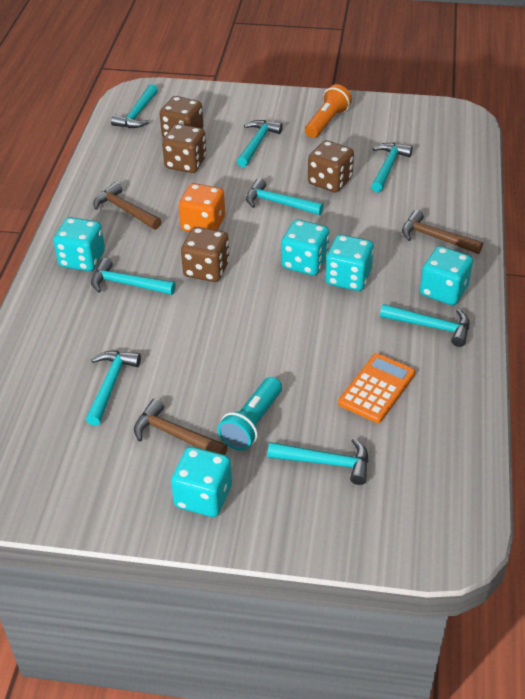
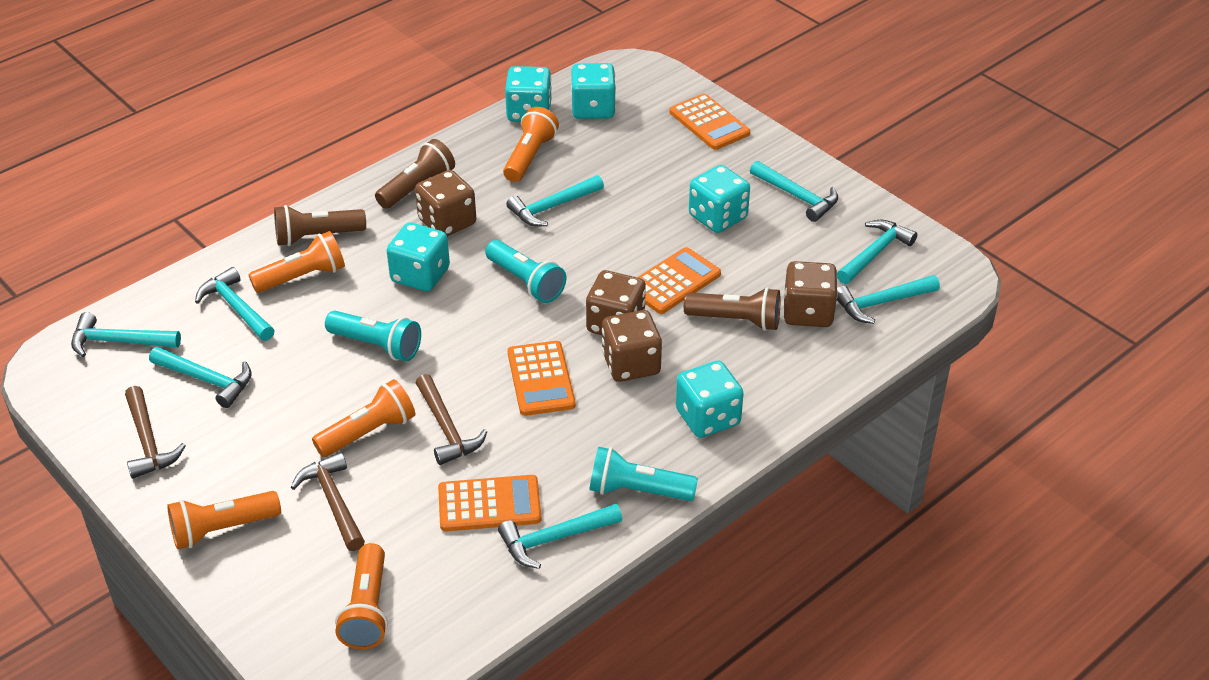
brown flashlight: none = 0 -> [274,205,366,246] [375,139,455,209] [684,287,781,331] = 3
orange calculator: [338,353,416,423] = 1 -> [438,475,541,532] [508,341,576,416] [637,247,721,314] [670,93,750,150] = 4
orange dice: [179,183,225,232] = 1 -> none = 0
orange flashlight: [305,84,352,138] = 1 -> [167,491,281,549] [248,231,345,293] [312,379,415,457] [335,543,388,649] [503,107,559,182] = 5
turquoise flashlight: [218,377,282,451] = 1 -> [325,311,421,361] [485,240,566,303] [589,447,698,501] = 3

